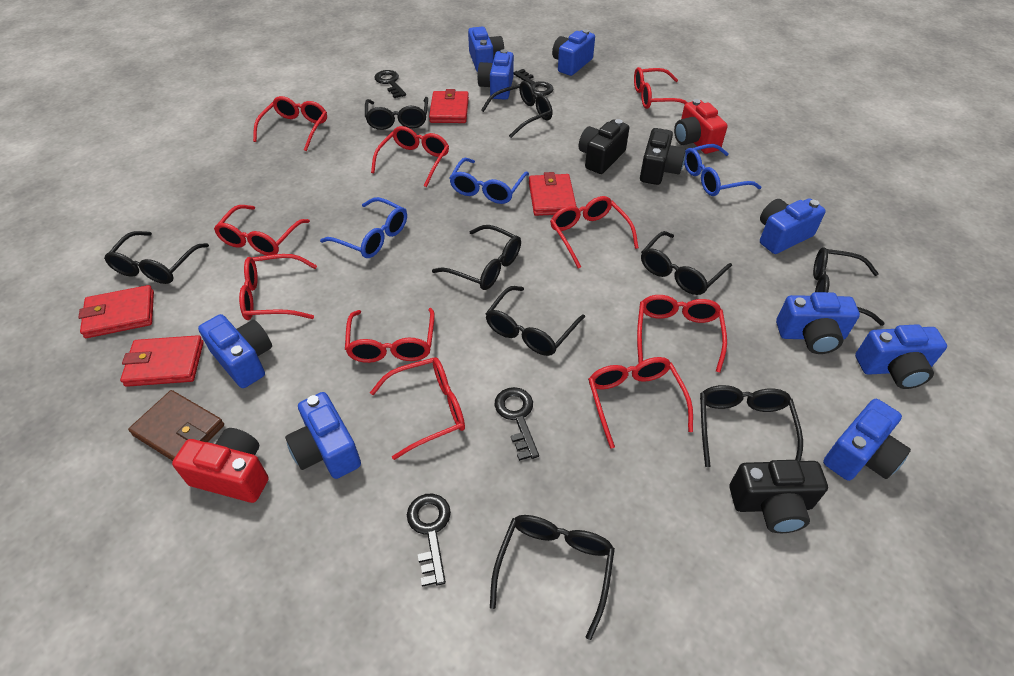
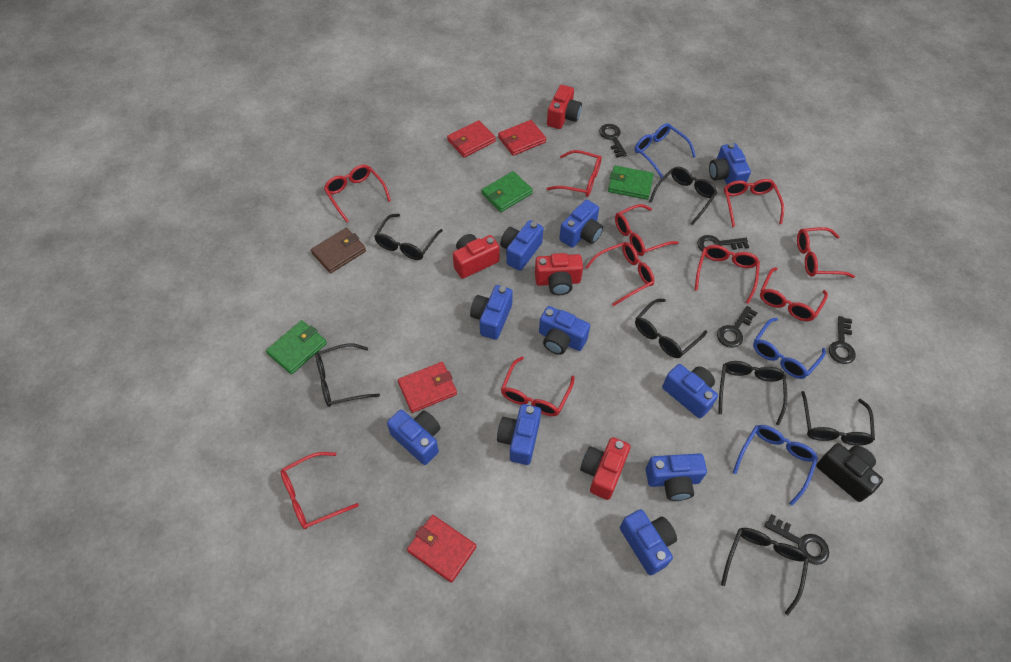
black camera: [579,119,629,174] [640,128,686,185] [729,460,828,533] = 3 -> [816,443,883,502] = 1
black glasses: [104,231,209,284] [365,97,428,130] [432,225,521,290] [481,81,553,138] [485,286,585,356] [490,515,615,640] [641,231,732,295] [700,385,803,467] [813,247,885,326] = 9 -> [315,343,380,407] [374,214,443,260] [635,299,707,358] [649,167,717,225] [718,361,787,425] [721,528,809,615] [801,391,875,446] = 7
black key: [375,70,406,98] [407,493,451,587] [495,387,539,461] [514,69,553,96] = 4 -> [599,124,627,158] [697,235,749,252] [717,306,757,348] [764,514,829,565] [829,316,856,364] = 5
blue camera: [198,314,272,388] [285,392,361,479] [468,27,504,72] [477,49,514,100] [552,29,595,76] [760,198,826,254] [776,292,860,354] [823,399,911,481] [855,324,947,389] = 9 -> [387,410,441,465] [470,285,513,340] [497,404,541,465] [500,220,544,271] [539,306,590,355] [559,200,603,248] [620,509,677,575] [646,453,707,501] [662,364,718,418] [709,143,751,184] = 10
green wallet: none = 0 -> [266,320,327,374] [481,171,533,212] [608,166,654,200] = 3
red camera: [172,428,269,503] [674,99,728,154] = 2 -> [453,234,500,279] [535,253,583,295] [547,85,582,129] [580,437,631,500] = 4

